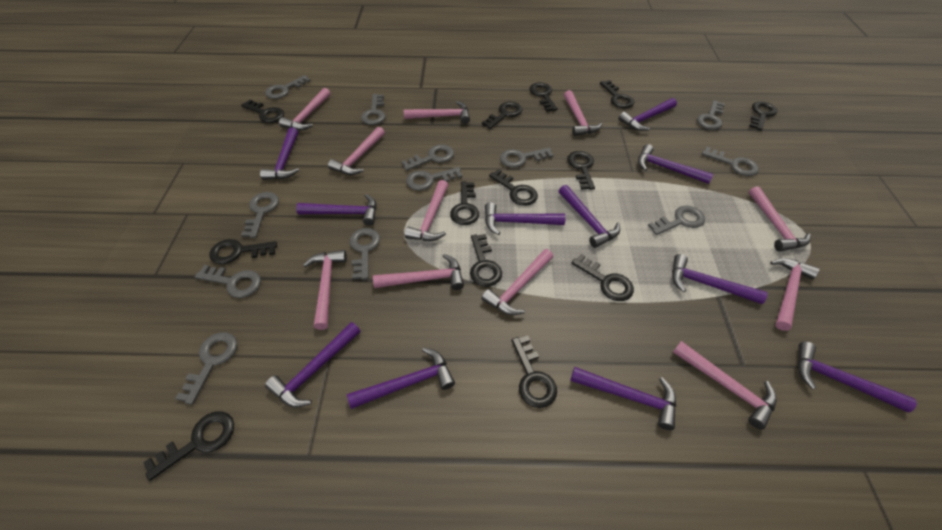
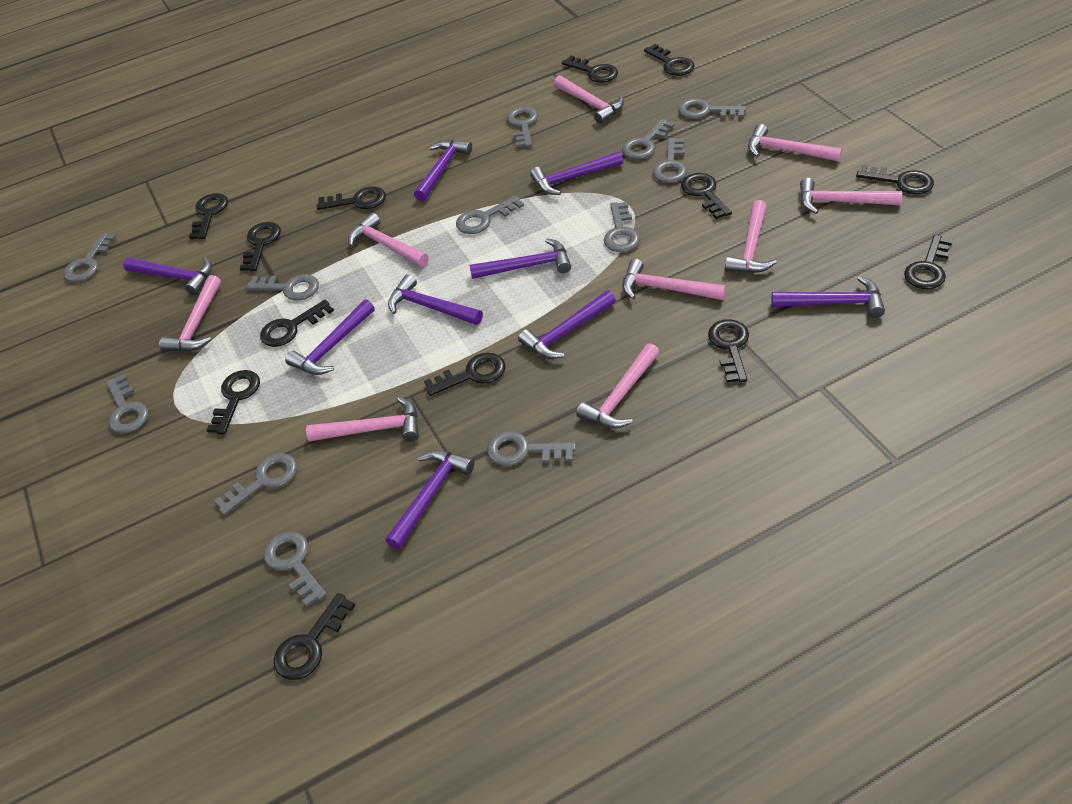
pink hammer: [279,88,331,130] [303,250,347,330] [328,127,385,175] [373,254,464,290] [404,101,470,124] [405,180,448,241] [481,249,553,315] [564,90,602,136] [673,341,776,429] [749,186,811,252] [770,258,820,331] = 11 -> [159,275,221,352] [306,397,419,442] [348,213,429,267] [554,76,624,124] [576,343,659,428] [622,259,726,300] [725,200,777,273] [748,124,843,162] [800,178,902,214] = 9
purple hammer: [260,128,299,180] [265,322,361,408] [296,194,377,226] [347,348,455,409] [485,202,565,235] [559,185,620,248] [570,367,676,430] [618,98,677,131] [638,144,714,184] [672,254,768,304] [798,342,917,412] = 11 -> [123,258,212,295] [285,299,375,375] [385,450,474,549] [388,274,483,325] [414,140,472,201] [469,238,571,279] [518,290,616,359] [530,151,623,195] [772,276,885,318] = 9

